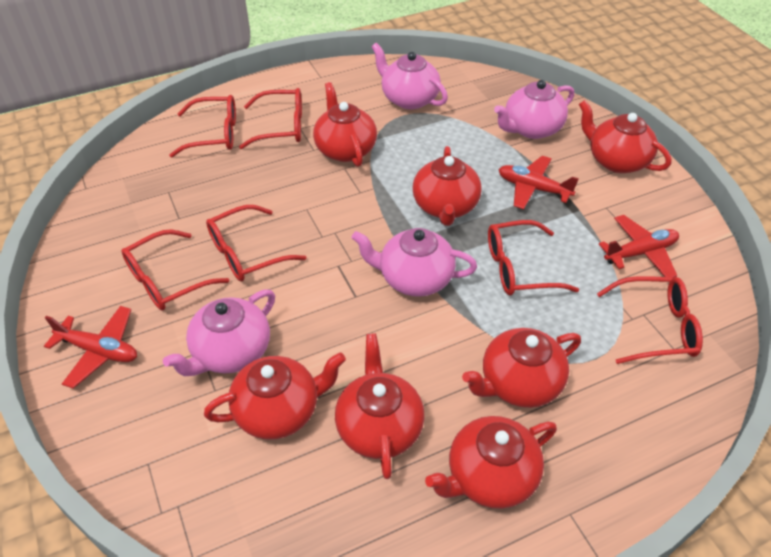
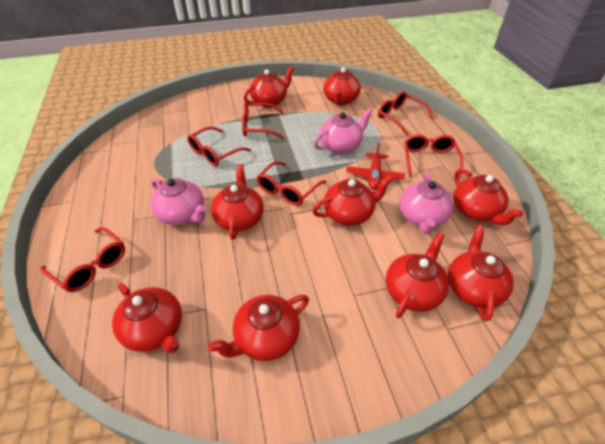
pink teapot: [163,289,275,376] [351,228,477,297] [371,43,448,109] [494,80,574,139] = 4 -> [151,178,206,225] [314,108,373,154] [400,173,453,234] = 3
red plane: [44,306,137,389] [499,156,579,209] [599,215,679,278] = 3 -> [346,143,405,190] = 1
red teapot: [204,352,346,440] [313,82,377,167] [335,333,424,479] [412,146,482,226] [425,416,557,509] [462,328,581,408] [579,100,672,173] = 7 -> [112,283,182,353] [208,295,309,361] [211,164,264,240] [244,66,294,107] [312,176,393,226] [323,67,361,105] [386,232,449,318] [448,225,514,321] [453,169,523,225] = 9

